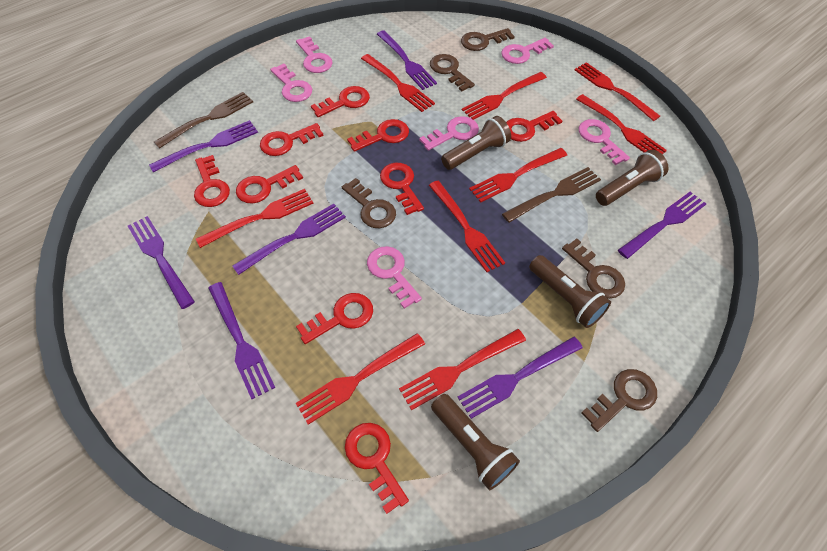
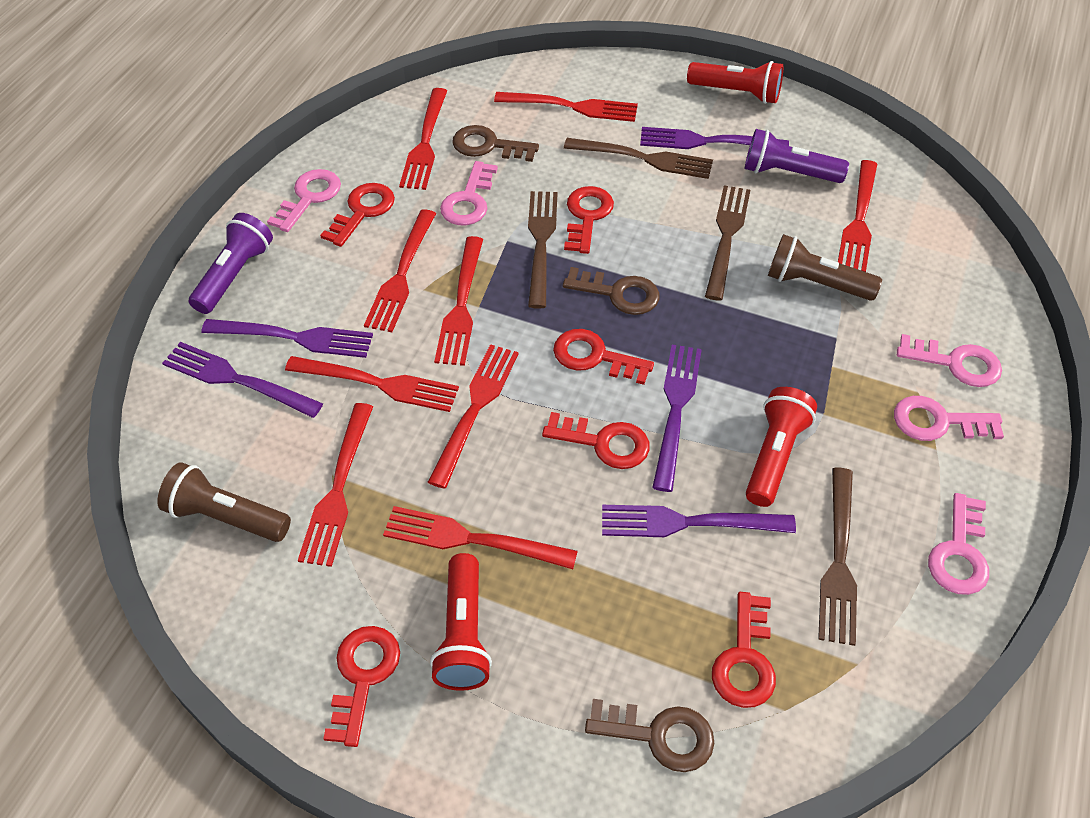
brown flashlight: [431,394,520,490] [441,116,511,170] [529,255,611,328] [596,150,669,206] = 4 -> [157,462,291,542] [768,234,882,301] = 2
brown fork: [154,92,253,149] [502,167,601,223] = 2 -> [528,191,558,309] [564,138,713,179] [705,185,750,301] [818,468,857,646] = 4
brown key: [342,178,396,228] [430,54,475,91] [461,28,515,51] [562,239,625,299] [582,369,657,432] = 5 -> [452,125,539,162] [563,267,660,315] [585,699,714,772] = 3
pink key: [270,64,312,102] [296,36,333,73] [367,246,422,309] [419,116,479,151] [501,38,554,64] [579,119,630,165] = 6 -> [267,169,341,232] [440,161,498,225] [894,396,1004,441] [897,334,1002,387] [928,493,989,595] = 5
purple flashlight: none = 0 -> [189,213,273,314] [745,129,849,183] = 2
purple fork: [128,216,195,309] [149,120,258,173] [208,282,275,399] [232,204,346,275] [377,30,437,90] [458,336,583,419] [618,192,706,259] = 7 -> [162,342,323,418] [201,319,373,358] [602,505,796,537] [640,127,789,149] [652,345,702,492] = 5
red flashlight: none = 0 -> [430,553,492,691] [687,61,783,104] [746,387,817,507] = 3
red key: [194,155,230,207] [236,165,303,204] [260,123,324,156] [296,293,373,344] [311,86,370,117] [345,423,409,514] [347,119,409,152] [380,163,424,215] [506,111,562,142] = 9 -> [320,183,395,247] [323,626,400,747] [542,412,650,469] [553,329,654,385] [564,186,614,254] [712,592,776,708] = 6

